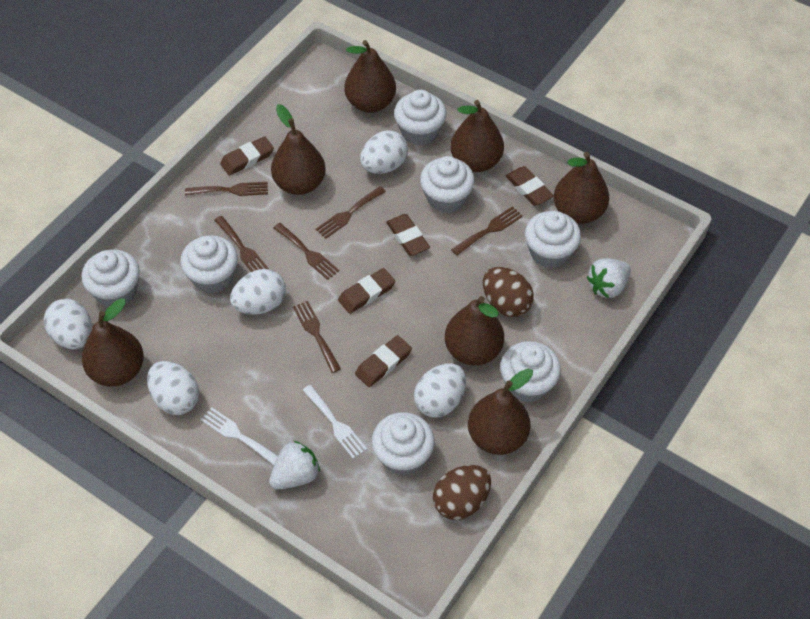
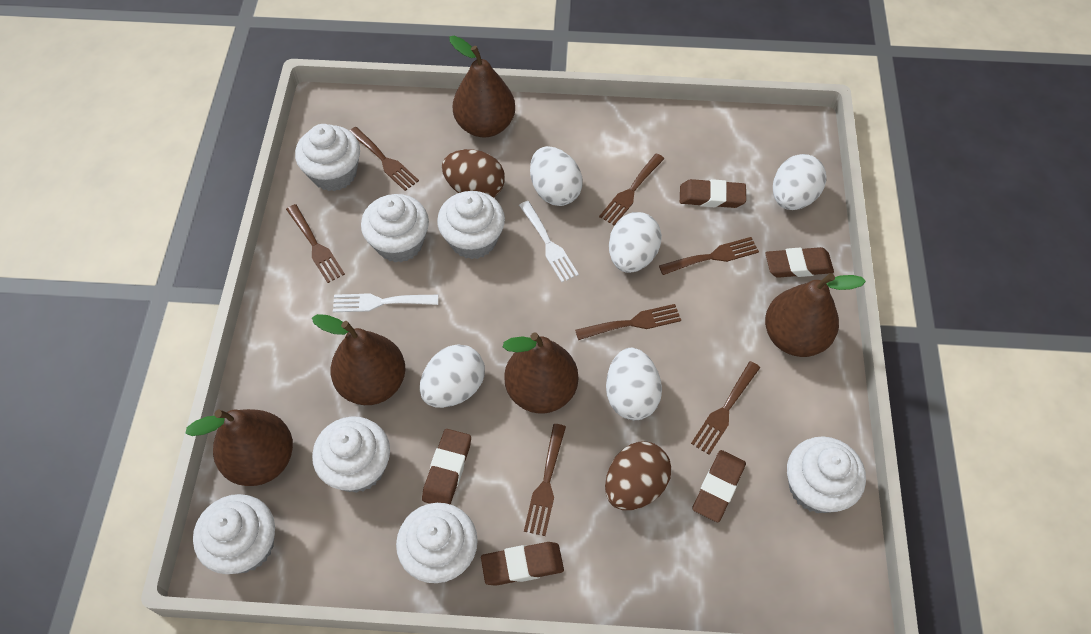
brown fork: [185,182,268,196] [214,216,270,272] [273,223,339,280] [293,301,341,373] [316,186,386,239] [451,206,523,255] = 6 -> [286,204,345,283] [349,127,419,191] [524,424,566,536] [575,304,681,340] [599,153,664,226] [659,237,759,275] [691,361,760,455] = 7
brown pear: [82,298,144,386] [271,104,326,195] [344,40,396,113] [445,296,504,365] [450,100,504,172] [468,369,533,455] [554,152,609,224] = 7 -> [185,409,293,486] [312,314,405,405] [449,36,515,138] [503,332,578,413] [765,273,866,357] = 5
white strawberry: [269,441,320,489] [587,258,631,298] = 2 -> none = 0

